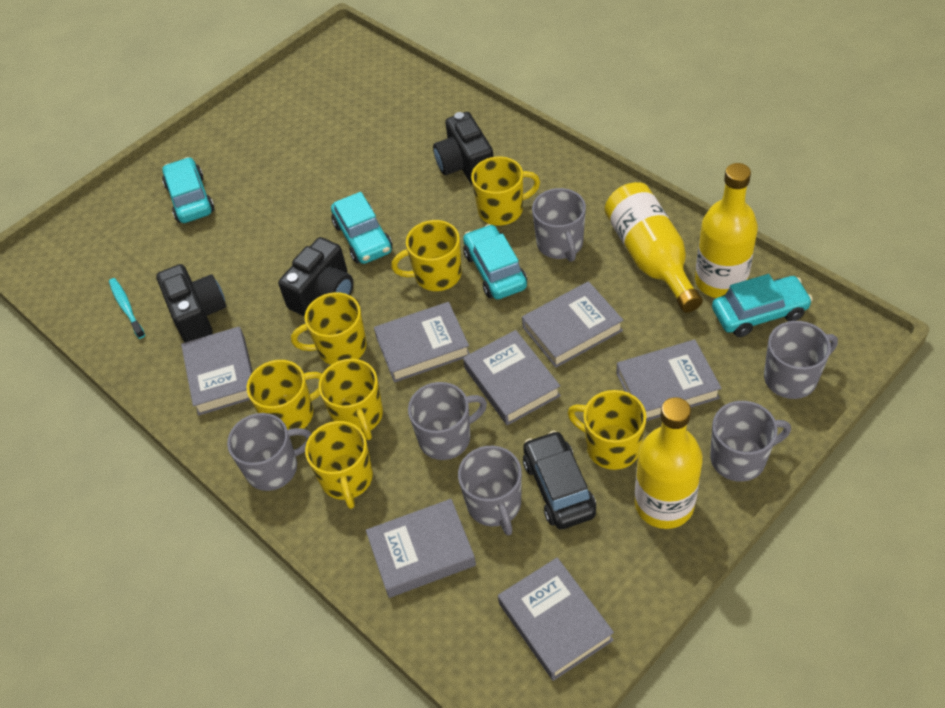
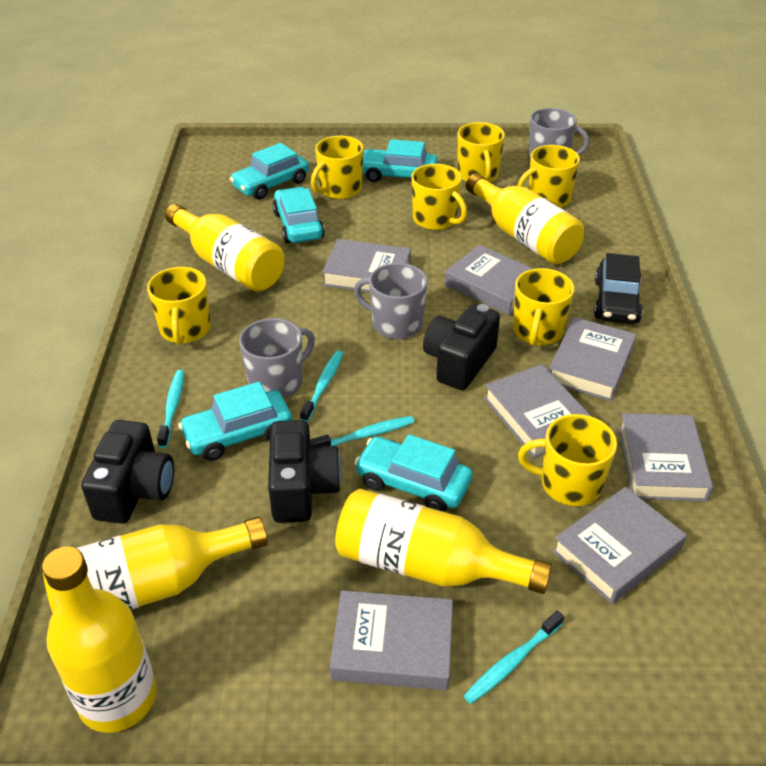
grey mug: [227,413,312,491] [408,382,487,460] [458,446,522,536] [532,188,586,262] [710,401,791,482] [764,321,838,399] = 6 -> [239,318,315,399] [354,263,428,339] [528,108,590,160] = 3
turquoise car: [162,157,214,223] [331,192,393,264] [463,224,527,299] [712,274,813,337] = 4 -> [178,382,292,461] [230,143,309,200] [272,187,325,243] [354,434,472,512] [362,139,438,182] = 5
turquoise toothbrush: [109,278,145,339] = 1 -> [157,370,184,448] [300,351,343,422] [310,416,414,447] [464,611,564,704] = 4
yellow bottle: [605,182,703,313] [635,397,703,529] [695,163,758,298] = 3 -> [42,546,157,733] [43,516,268,613] [165,204,284,291] [335,488,552,594] [466,173,584,264] = 5

